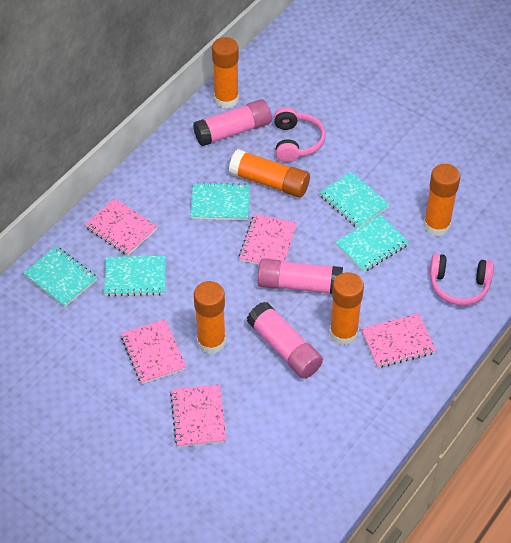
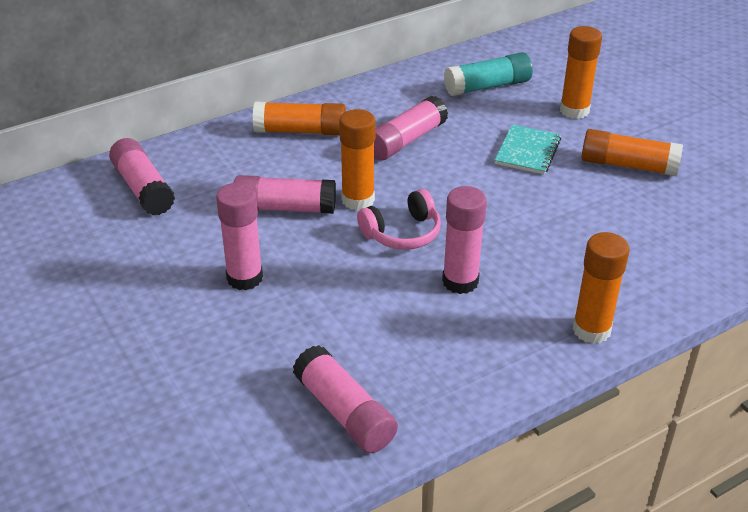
pink glue stick: [193,99,272,146] [247,302,323,379] [258,258,343,294] = 3 -> [109,138,175,215] [216,183,263,290] [233,175,336,214] [293,345,398,453] [374,95,448,160] [442,186,487,294] = 6
pink headphones: [274,107,326,163] [429,254,494,306] = 2 -> [357,189,441,250] = 1
pink notebook: [85,198,157,256] [121,319,186,384] [170,384,227,447] [239,214,297,265] [361,313,436,368] = 5 -> none = 0
turquoise glue stick: none = 0 -> [444,52,533,96] = 1
turquoise notebook: [23,246,97,307] [104,256,166,296] [190,182,250,220] [319,172,390,228] [335,215,409,272] = 5 -> [494,124,561,174] = 1

